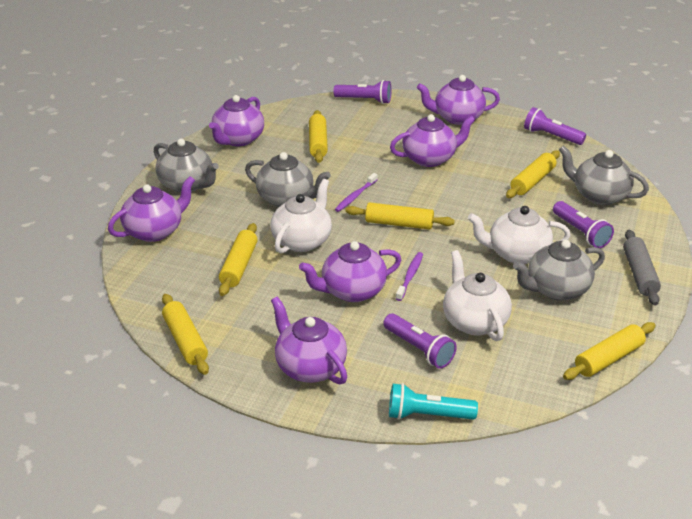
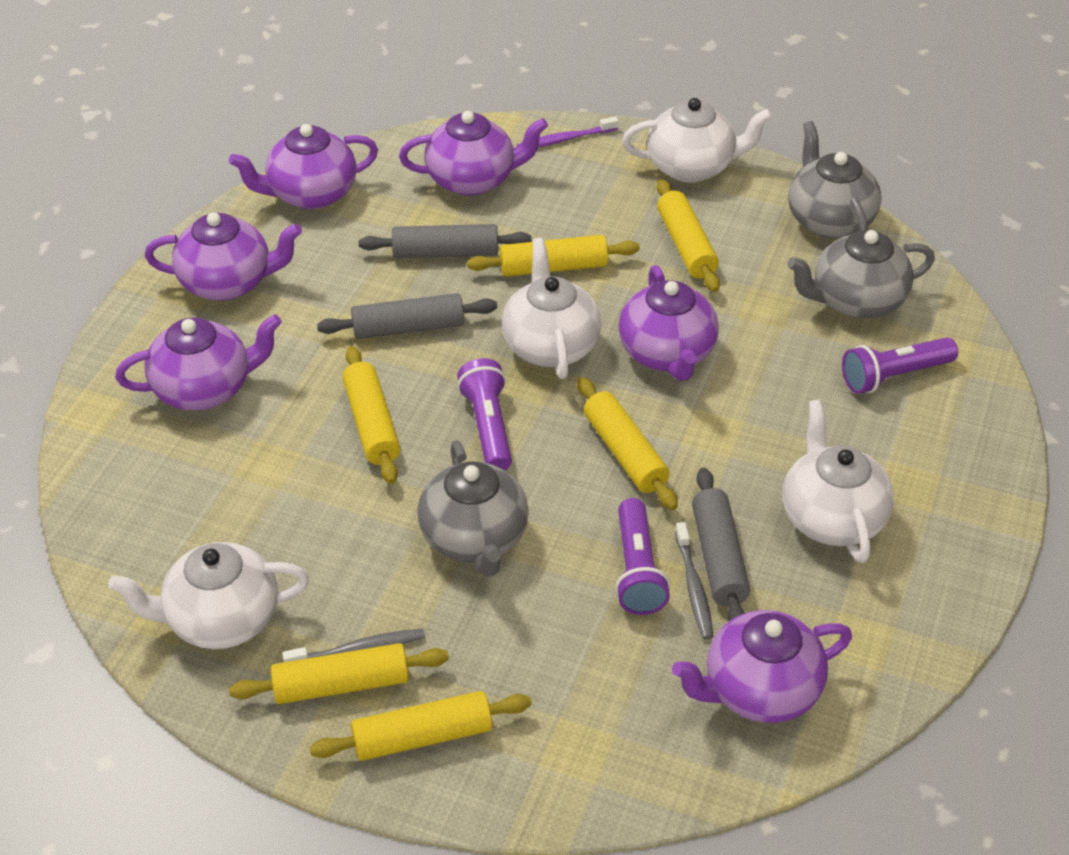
grey rolling pin: [623,230,661,305] = 1 -> [317,293,497,339] [358,224,532,258] [692,467,750,622] = 3
grey teapot: [154,139,219,193] [245,152,331,207] [513,240,605,301] [559,146,649,205] = 4 -> [417,440,529,576] [787,230,935,319] [788,121,882,238] = 3
grey toothbrush: none = 0 -> [282,629,425,662] [675,522,713,639] = 2
purple flashlight: [333,80,391,104] [383,313,457,369] [524,107,586,145] [553,201,614,248] = 4 -> [457,358,512,470] [615,498,670,615] [842,337,958,394] = 3
purple toothbrush: [335,173,378,212] [396,252,423,301] = 2 -> [517,116,619,148] = 1
turquoise flashlight: [389,383,478,420] = 1 -> none = 0
white teapot: [271,179,332,253] [443,250,512,341] [468,206,571,264] = 3 -> [108,542,309,649] [502,238,602,379] [622,98,773,183] [783,399,894,563] = 4

